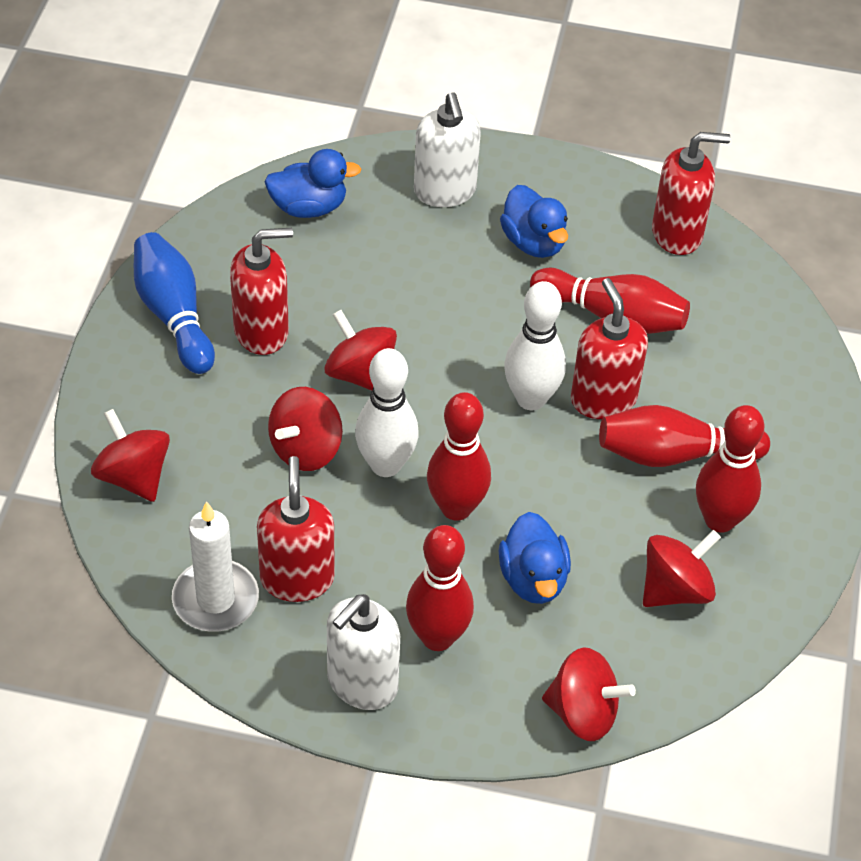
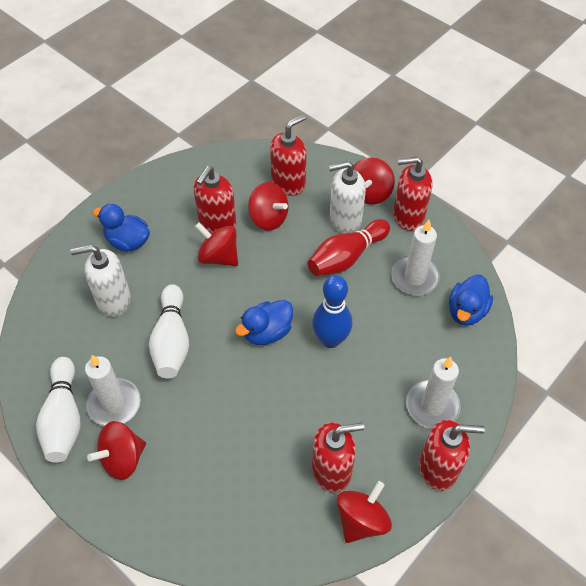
red bowling pin: [406,525,474,651] [427,392,491,521] [530,268,690,334] [599,405,770,467] [696,405,764,533] = 5 -> [308,219,390,276] = 1
red soap dispenser: [230,228,293,355] [257,456,335,602] [571,278,648,419] [652,132,730,255] = 4 -> [193,166,236,233] [270,115,307,196] [312,422,364,493] [393,157,432,231] [419,420,485,491] = 5
white candle: [172,501,259,632] = 1 -> [85,355,141,426] [391,220,440,296] [406,357,461,429] = 3

